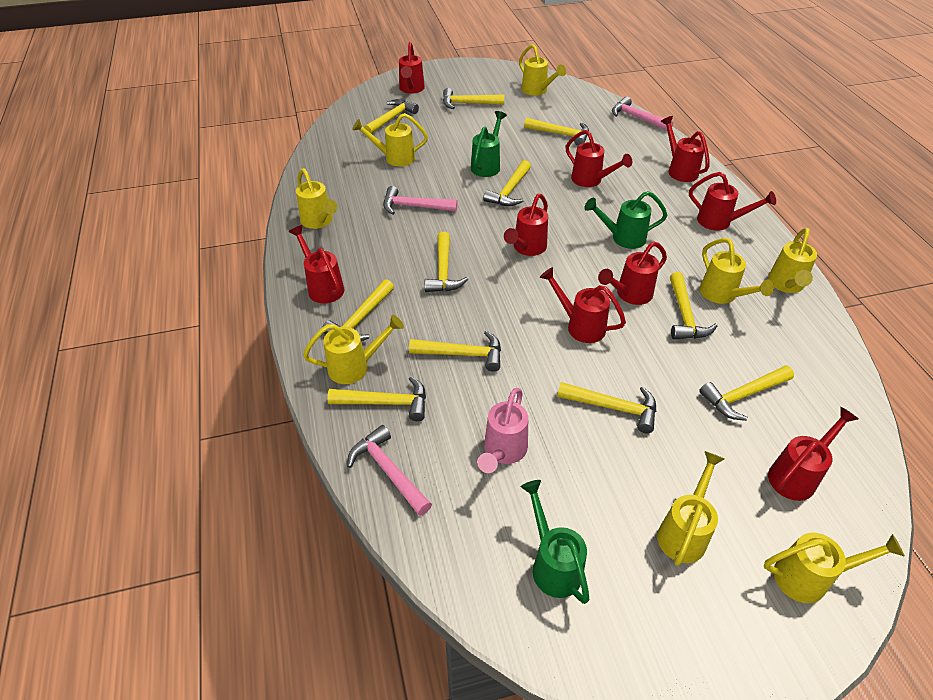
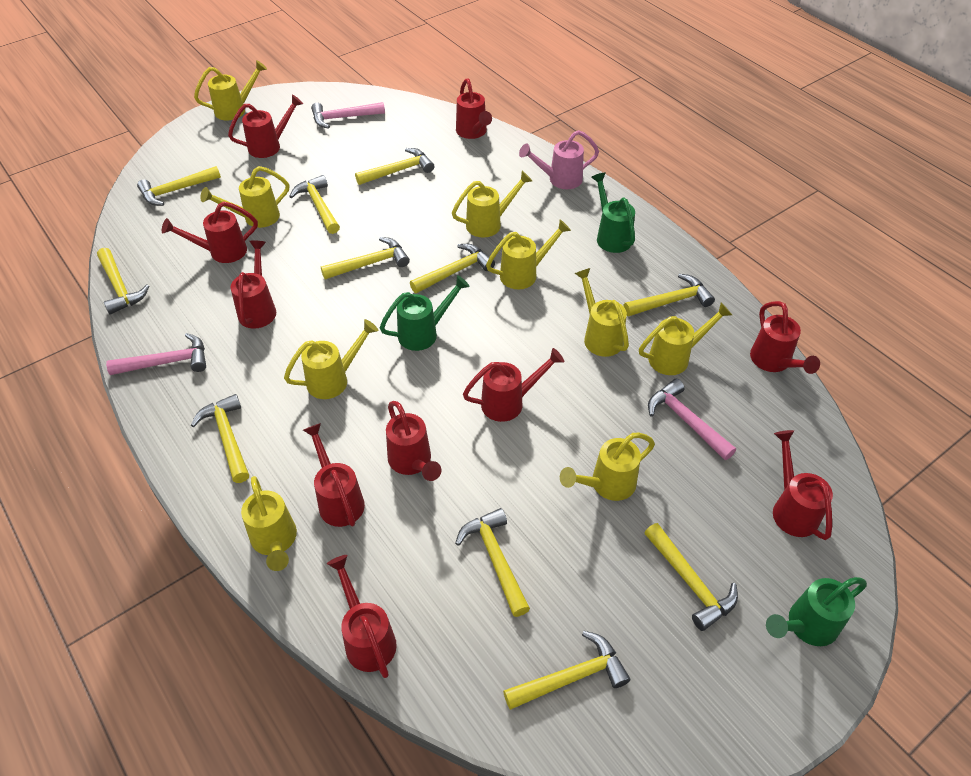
red watering can: [289,225,344,303] [399,42,425,94] [504,194,548,256] [540,267,626,343] [566,130,632,187] [598,242,667,305] [661,116,710,182] [689,172,776,231] [768,407,858,501] = 9 -> [162,201,258,263] [228,95,303,158] [230,240,276,329] [303,423,365,527] [327,555,397,678] [386,401,441,481] [456,78,492,139] [463,348,564,422] [750,301,820,374] [773,430,833,540] = 10
yellow watering can: [296,168,338,229] [303,315,404,384] [352,113,428,166] [519,44,566,96] [657,451,724,566] [700,238,774,304] [764,532,905,603] [768,228,817,293] = 8 -> [194,60,267,121] [200,166,289,228] [241,476,297,571] [284,319,378,399] [452,171,532,238] [486,219,571,289] [560,432,655,501] [575,268,629,357] [639,302,732,375] = 9

